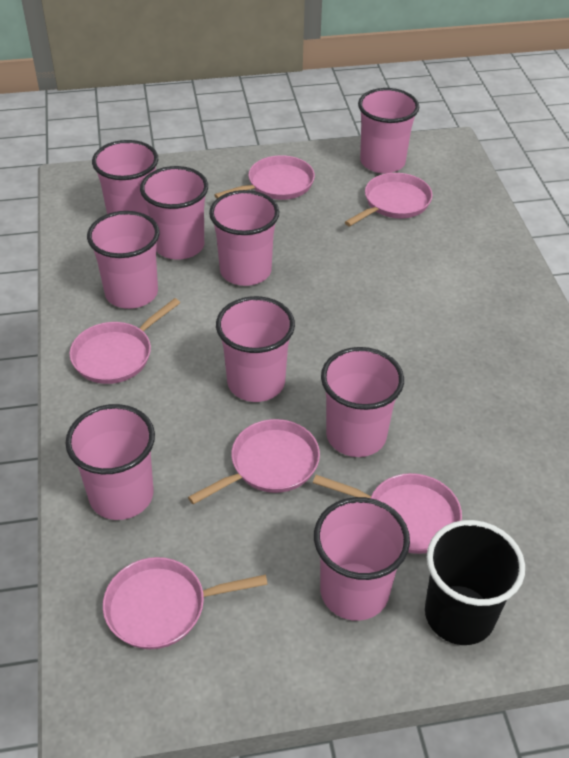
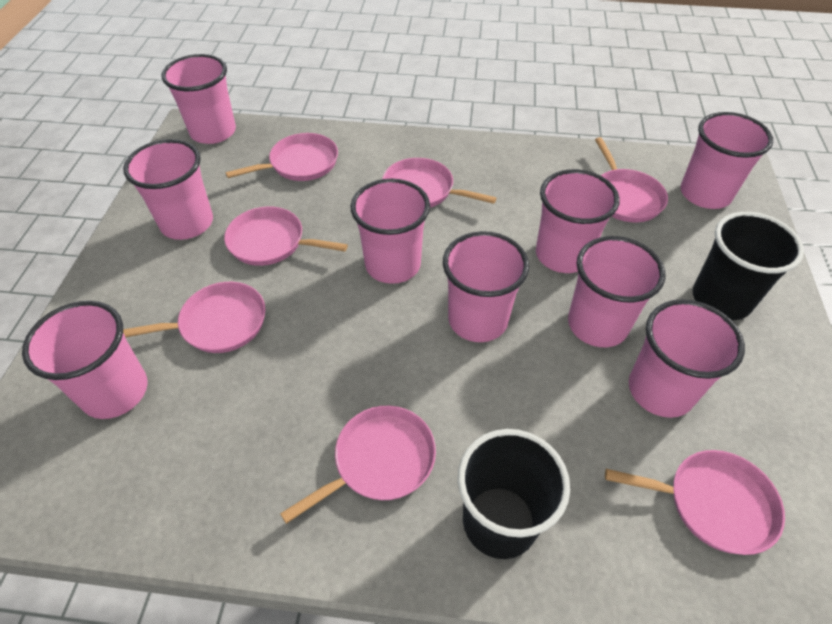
black cup: [425,520,525,645] = 1 -> [458,429,570,559] [693,212,804,320] = 2
pink pan: [69,298,180,384] [103,557,268,649] [188,419,320,505] [214,155,315,200] [313,473,462,554] [345,173,433,226] = 6 -> [123,282,266,353] [224,207,348,266] [226,133,338,181] [280,406,436,524] [382,158,496,208] [595,137,668,222] [605,450,785,555] = 7

